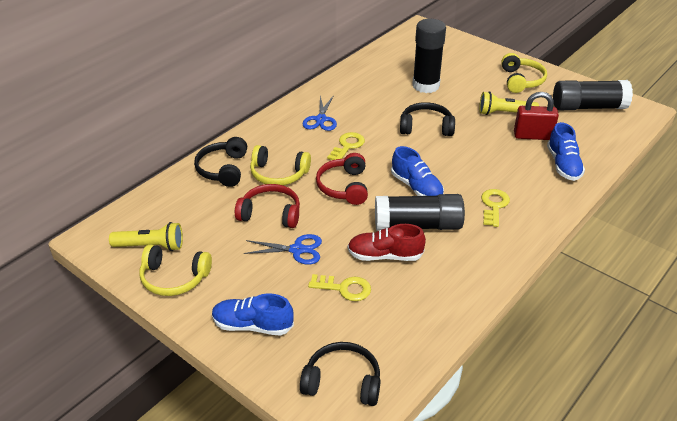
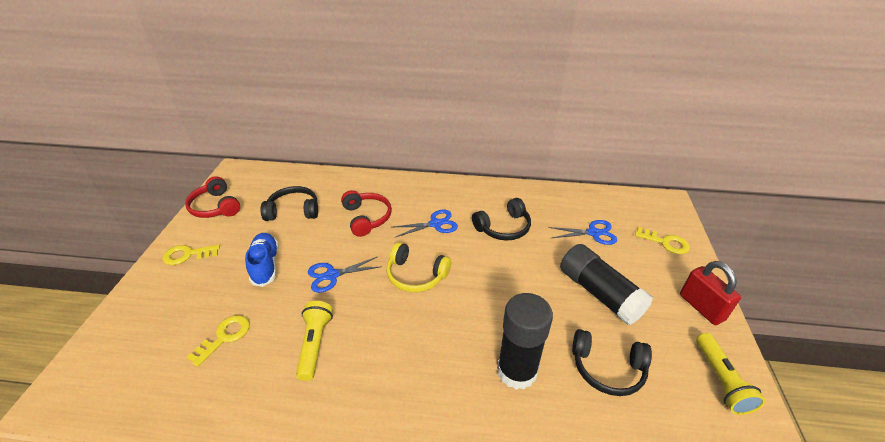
black glue stick: [375,194,465,231] [412,19,446,93] [553,80,633,110] = 3 -> [497,293,553,390] [560,244,653,325] = 2
blue scissors: [244,234,322,264] [303,95,337,131] = 2 -> [308,256,380,293] [394,210,458,237] [548,220,617,245] = 3
blue shoe: [212,293,294,336] [391,146,444,196] [547,122,585,181] = 3 -> [245,233,279,287] = 1
red shoe: [348,224,426,261] = 1 -> none = 0
yellow headphones: [139,244,212,296] [250,145,311,185] [501,53,547,93] = 3 -> [386,242,451,292] = 1

